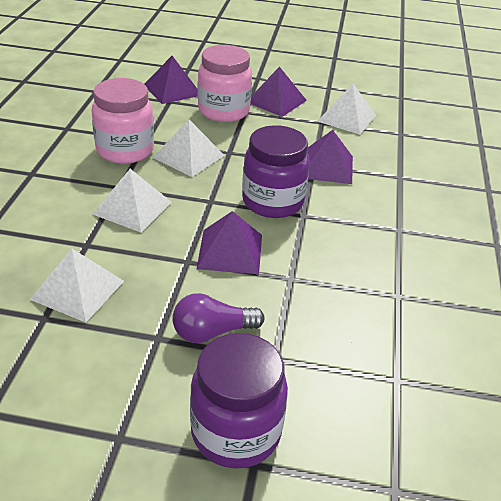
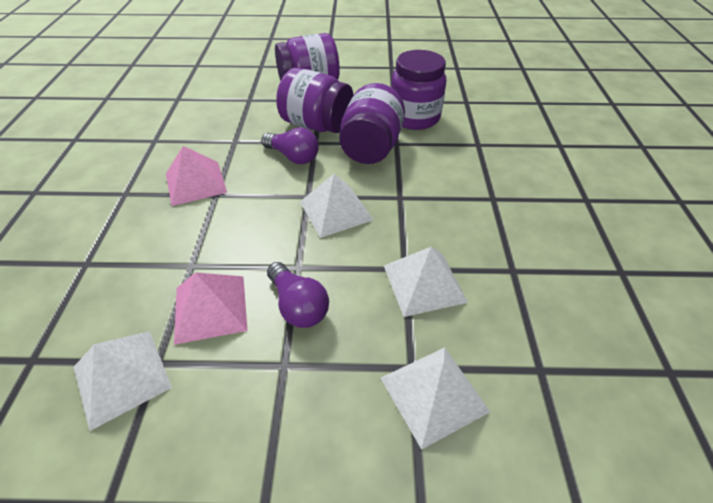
pink jar: [92,78,154,164] [198,45,252,122] = 2 -> none = 0
pink pyramid: none = 0 -> [166,146,227,206] [174,272,248,345] = 2
purple jar: [190,333,288,469] [242,125,310,218] = 2 -> [275,33,340,81] [276,68,354,133] [339,83,405,164] [391,50,446,130] = 4
purple light bulb: [172,293,264,343] = 1 -> [261,127,319,164] [267,262,329,328] = 2
purple pyramid: [145,56,198,104] [197,211,262,274] [250,67,307,117] [307,130,353,184] = 4 -> none = 0

